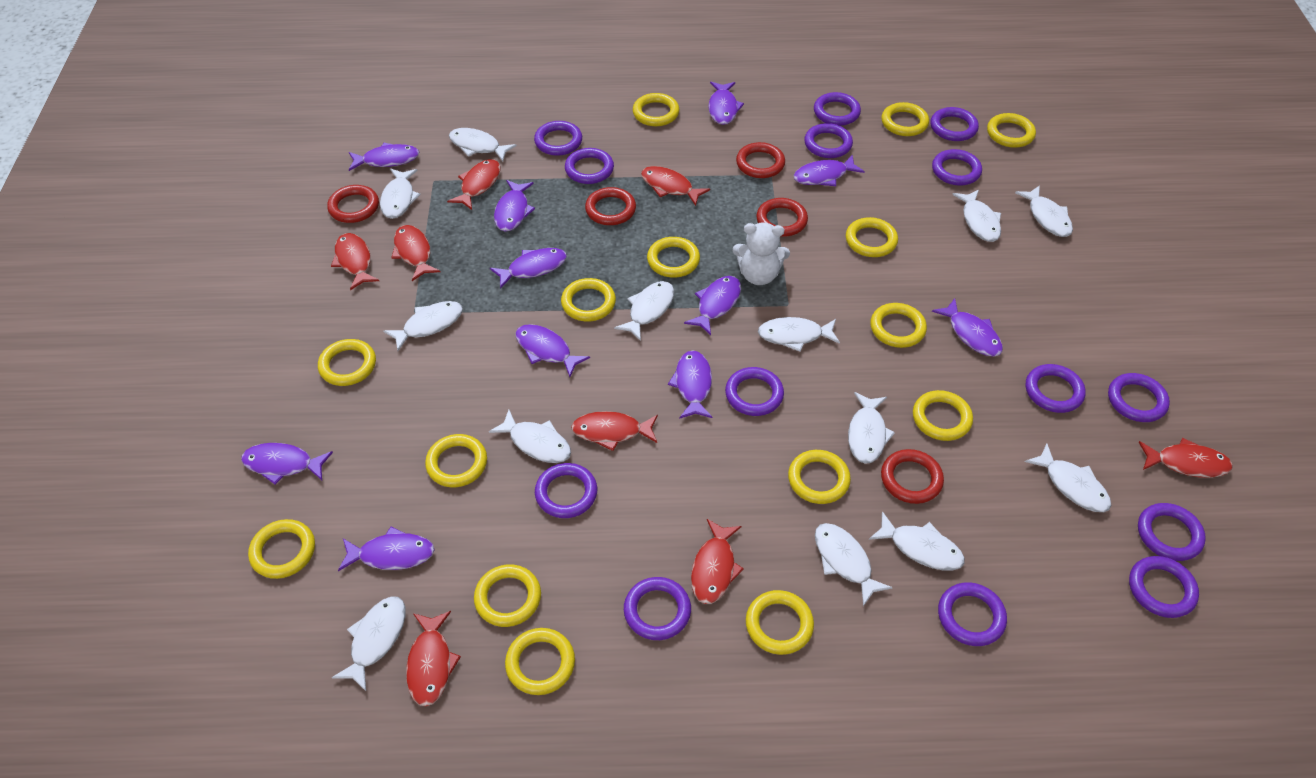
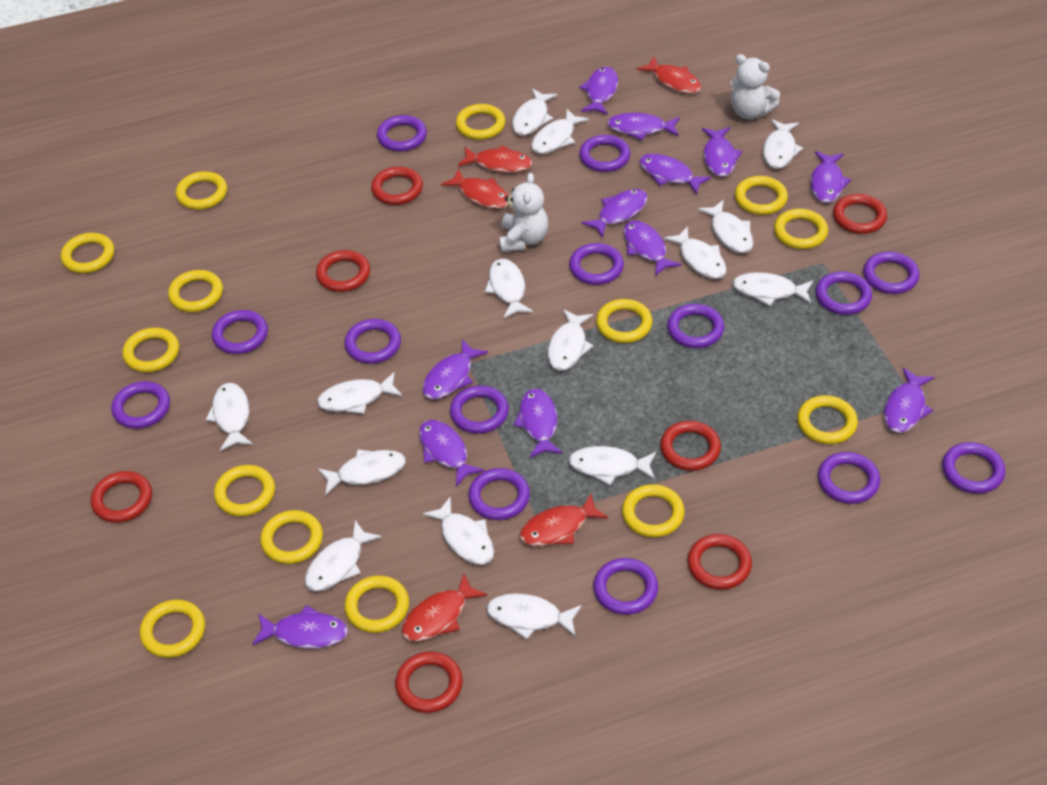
purple fish: [241,443,333,485] [338,527,435,571] [349,143,419,171] [490,248,567,289] [494,180,535,231] [515,324,590,377] [668,350,712,419] [684,276,741,335] [708,82,744,125] [793,155,865,186] [932,298,1003,357] = 11 -> [252,605,348,649] [419,420,485,486] [422,339,488,399] [513,389,563,458] [579,67,618,115] [581,189,648,238] [607,113,680,140] [623,220,681,276] [639,154,712,195] [702,127,742,177] [810,151,851,203] [884,367,934,433] = 12
red fish: [331,233,379,290] [391,225,440,281] [406,611,461,706] [447,159,500,210] [571,411,658,451] [641,166,710,206] [691,519,744,604] [1139,438,1233,478] = 8 -> [402,574,488,642] [441,168,509,209] [458,145,533,173] [519,493,608,546] [637,57,701,94] = 5
red ring: [327,185,379,223] [585,187,636,225] [736,142,785,178] [756,198,808,237] [881,449,944,504] = 5 -> [91,471,152,523] [316,250,370,292] [371,167,423,205] [395,651,463,713] [660,421,721,471] [687,534,752,590] [833,194,887,234] = 7
white fish: [332,596,406,691] [380,169,421,219] [383,301,463,351] [449,128,517,161] [489,410,571,463] [614,281,674,341] [758,317,840,352] [815,523,893,606] [848,392,895,464] [869,511,965,570] [952,189,1001,242] [1015,185,1073,237] [1025,444,1111,512] = 13 -> [205,383,253,451] [305,520,382,591] [317,372,402,414] [318,449,406,495] [423,496,494,565] [485,259,533,319] [486,593,582,640] [512,88,557,136] [531,109,589,154] [547,309,593,371] [568,446,656,485] [663,226,727,279] [698,200,753,253] [732,272,813,306] [763,119,803,169] = 15
white teddy bear: [733,222,790,285] = 1 -> [499,173,548,252] [731,54,780,119] = 2
yellow ring: [248,519,315,579] [318,339,376,386] [425,434,487,487] [474,564,541,627] [505,628,575,695] [561,278,616,322] [633,93,679,126] [647,237,700,278] [746,590,814,655] [788,450,851,504] [846,217,898,257] [870,303,927,348] [881,102,929,136] [913,390,973,441] [987,113,1036,148] = 15 -> [61,233,114,273] [122,328,179,372] [140,600,205,658] [168,270,223,312] [176,171,227,210] [214,465,275,516] [260,510,323,564] [344,575,409,633] [456,104,505,140] [596,299,653,343] [622,484,685,537] [735,176,788,215] [774,209,828,249] [797,395,858,444] = 14

